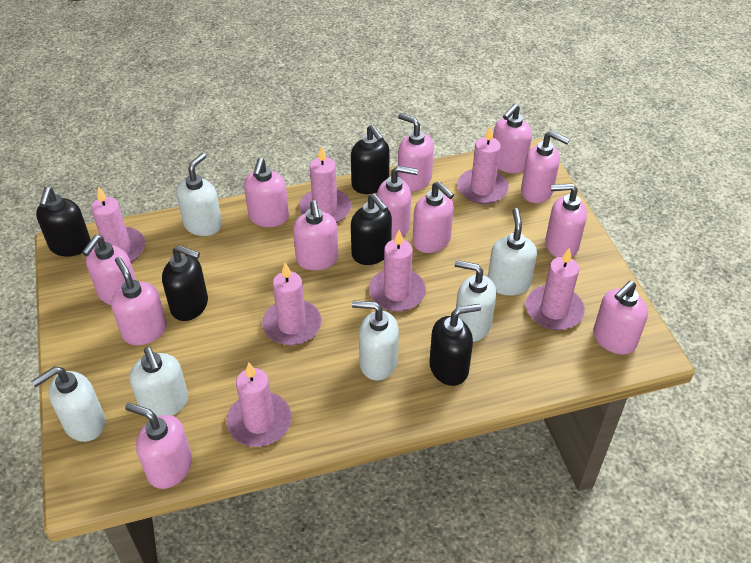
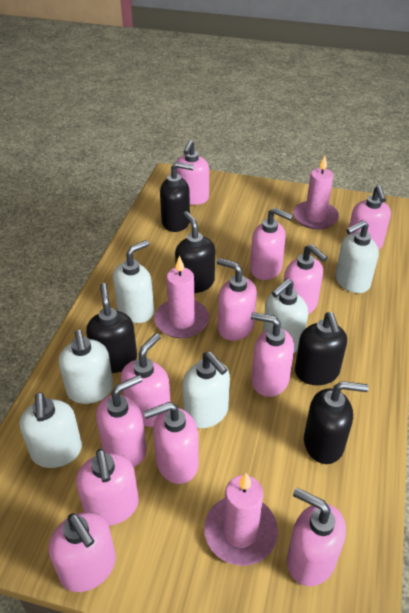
pink candle: [91,186,145,262] [226,362,292,447] [262,263,321,345] [299,146,351,223] [369,230,426,312] [457,125,509,204] [526,248,585,330] = 7 -> [154,256,209,338] [204,473,278,566] [293,156,339,229] = 3

